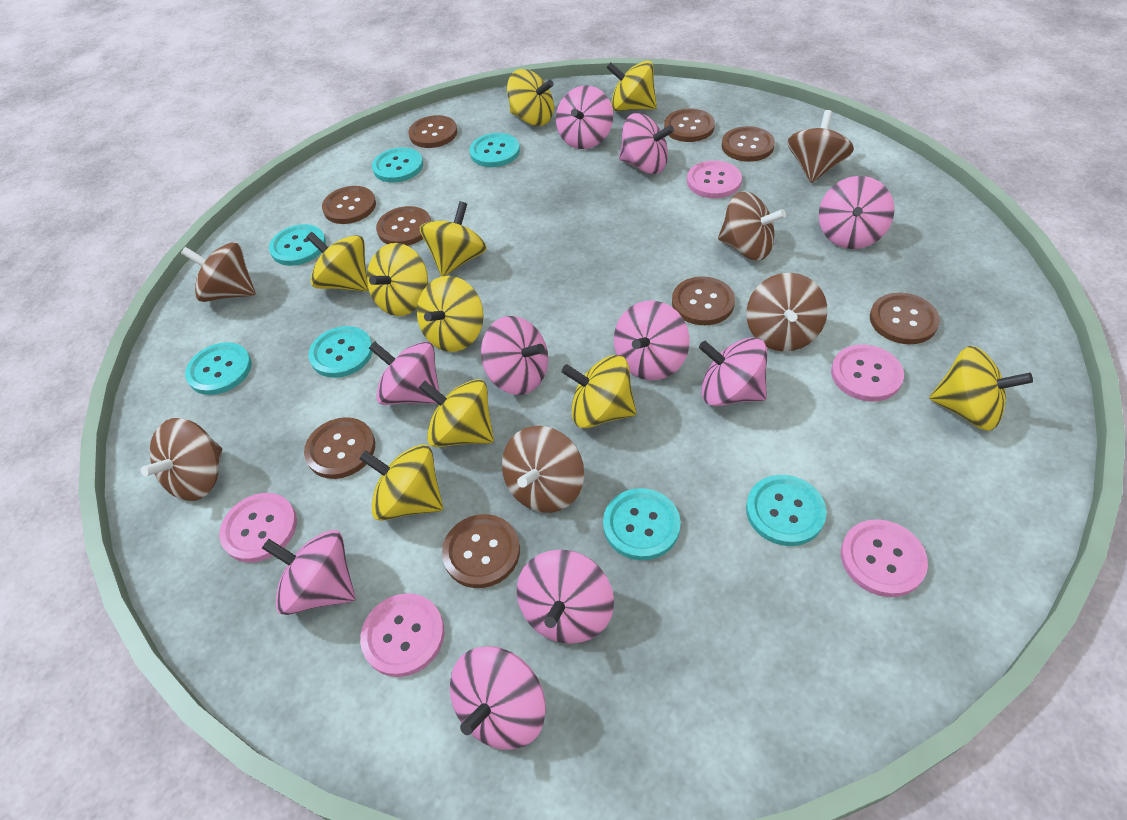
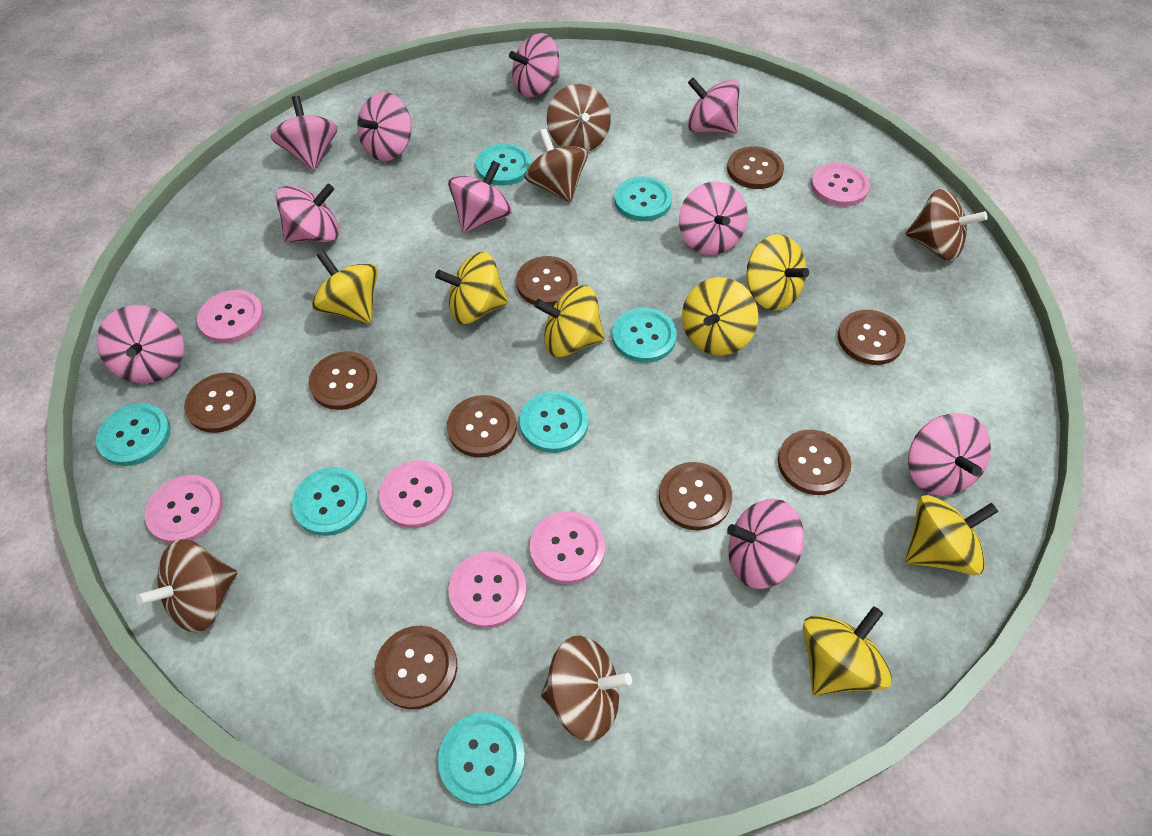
brown spinning top: [141,418,222,501] [181,242,256,302] [502,426,584,513] [718,191,786,261] [746,273,827,352] [787,110,854,183] = 6 -> [136,539,237,632] [524,128,588,203] [541,636,632,741] [547,84,611,151] [906,189,987,261] = 5
pink button: [219,493,297,562] [360,593,444,677] [687,160,742,198] [831,344,904,401] [841,519,928,597] = 5 -> [145,475,223,544] [197,290,264,343] [379,460,453,528] [449,552,527,628] [530,511,605,584] [811,163,870,207] = 6
yellow spinning top: [306,232,368,291] [359,444,443,521] [367,243,428,316] [417,276,484,352] [419,379,494,447] [420,201,487,276] [507,69,554,126] [561,355,637,428] [606,60,657,111] [929,346,1033,431] = 10 -> [312,251,378,324] [435,252,508,324] [534,285,605,357] [682,277,758,356] [746,234,809,311] [803,606,892,695] [905,495,999,575] = 7

